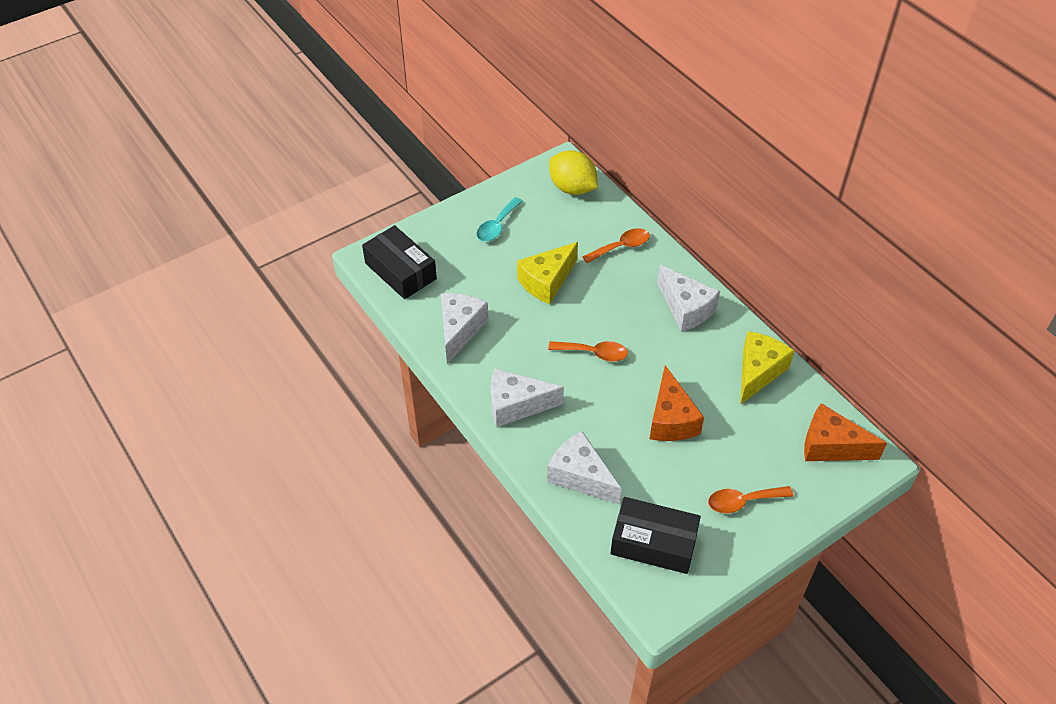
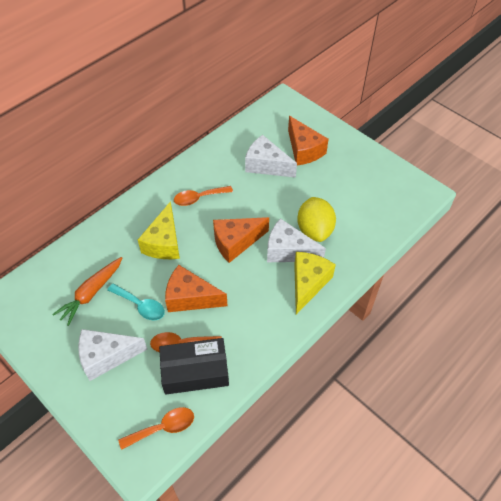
black box: [362,225,437,299] [611,497,701,574] = 2 -> [159,338,229,395] = 1
orange carrot: none = 0 -> [52,257,122,326] = 1
orange cheese: [650,365,704,441] [804,403,887,461] = 2 -> [165,265,228,312] [213,217,269,263] [288,116,329,165] = 3
white cheese: [441,293,489,364] [491,369,564,427] [547,431,621,504] [657,265,720,332] = 4 -> [78,329,147,381] [245,135,297,178] [267,218,326,262] = 3

